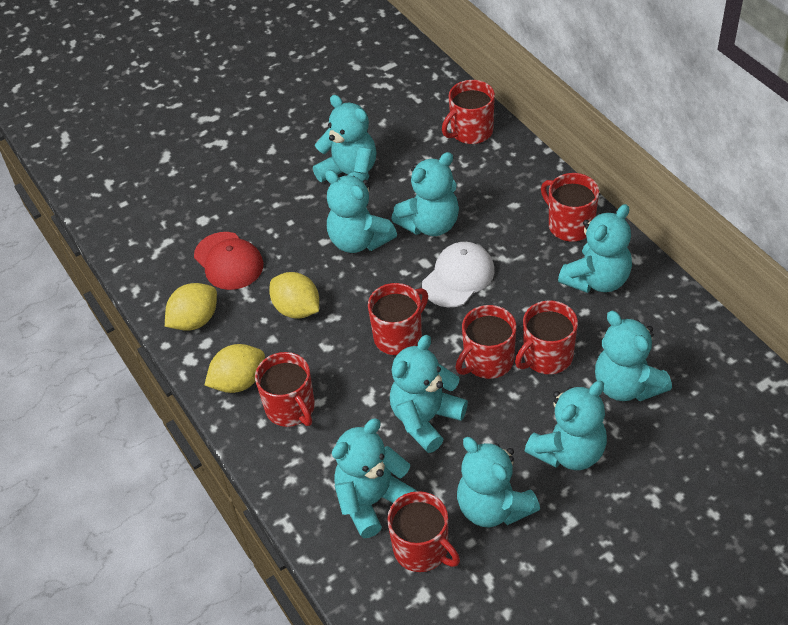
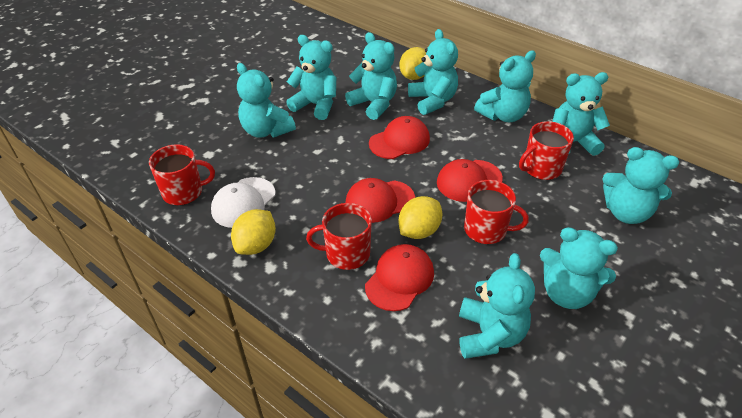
red cap: [194,232,264,290] = 1 -> [345,178,415,223] [365,244,434,311] [369,116,430,159] [437,159,503,202] = 4
red mug: [255,352,315,427] [368,283,428,355] [387,491,460,572] [442,80,495,144] [456,305,516,379] [515,300,578,374] [541,173,599,242] = 7 -> [149,144,215,205] [306,203,372,270] [464,180,529,244] [519,121,574,180] = 4

